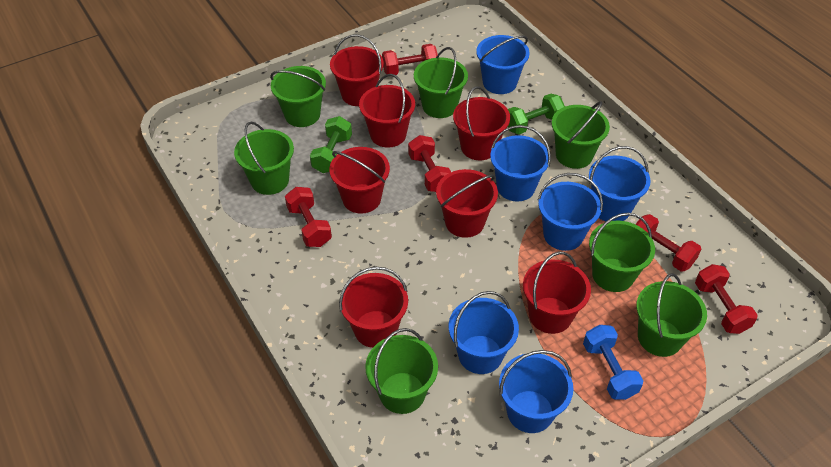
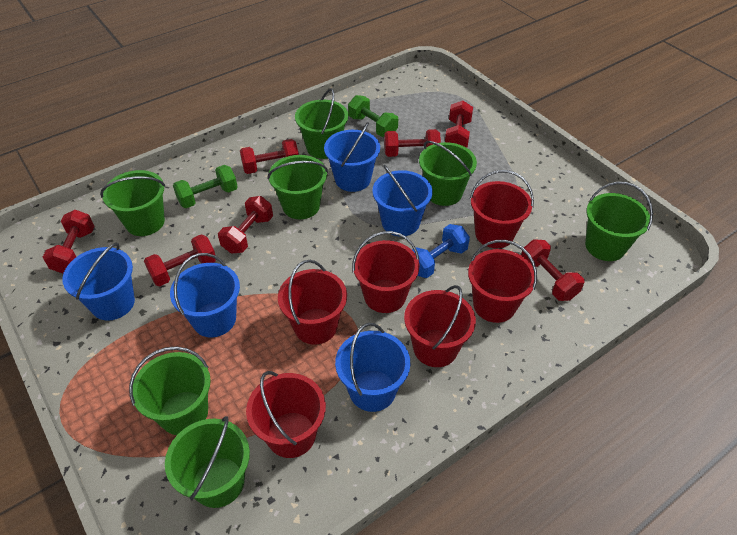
blue bucket: [449,291,519,374] [476,35,530,94] [490,125,551,201] [499,350,573,433] [538,173,603,251] [589,146,651,221] = 6 -> [62,243,135,321] [170,253,240,337] [324,122,380,192] [335,323,410,412] [372,165,433,236] = 5
red bucket: [329,147,390,214] [330,34,384,106] [339,267,408,348] [359,74,415,147] [436,169,498,238] [453,86,510,160] [523,251,591,334] = 7 -> [246,371,326,458] [278,260,347,345] [352,231,419,313] [404,285,476,367] [468,240,537,323] [470,170,534,248] = 6
red dumbbell: [285,187,332,247] [382,44,438,75] [408,135,451,192] [635,214,701,272] [695,264,758,334] = 5 -> [43,210,95,273] [144,235,216,286] [218,196,273,253] [240,139,299,174] [384,129,441,157] [445,100,473,148] [521,239,584,301] = 7

